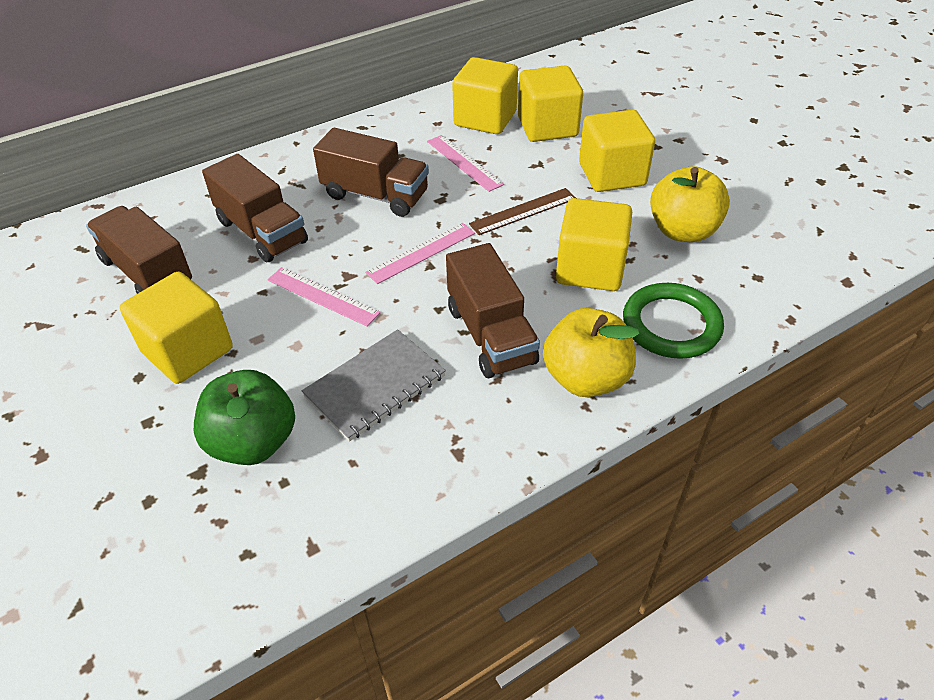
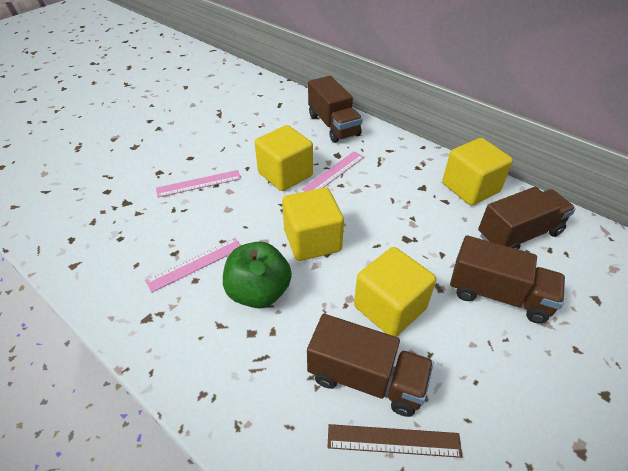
green ring: [623,283,724,359] = 1 -> none = 0
grey notebook: [302,329,446,442] = 1 -> none = 0
yellow apple: [543,308,640,397] [650,166,730,242] = 2 -> none = 0
yellow cube: [120,272,233,384] [452,57,518,134] [518,66,583,142] [556,198,632,291] [579,110,655,192] = 5 -> [255,125,313,191] [282,188,344,261] [354,247,436,337] [442,138,513,206] = 4

